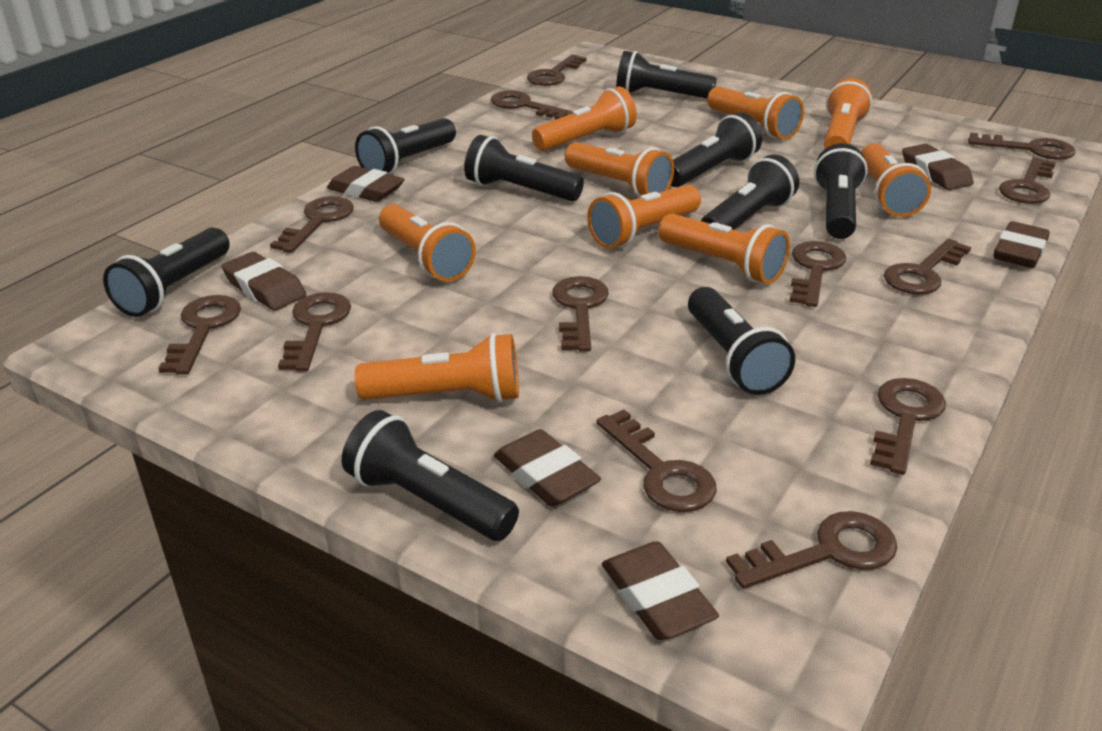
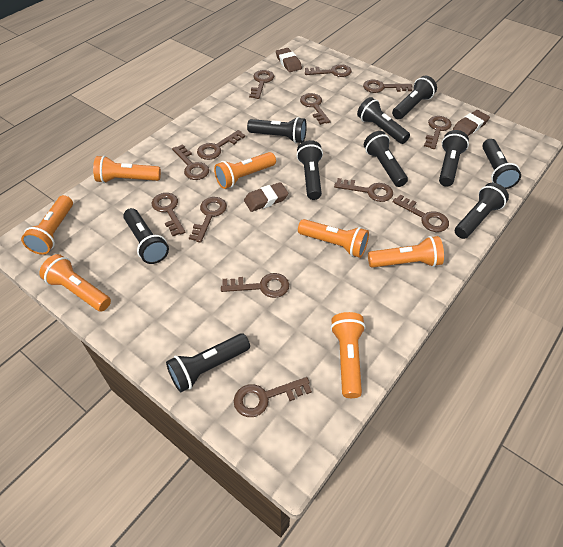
black flashlight: [103,228,230,317] [342,410,519,541] [355,118,456,174] [464,135,584,201] [616,51,717,98] [671,112,762,187] [688,287,795,395] [701,155,799,230] [814,143,868,239] = 9 -> [123,208,169,264] [166,333,250,392] [247,117,307,143] [296,140,323,200] [357,97,410,144] [364,131,408,187] [392,76,437,119] [439,130,469,186] [455,183,509,239] [482,139,521,189] = 10
brown eraser: [222,252,306,311] [327,166,405,202] [494,429,601,507] [602,541,719,640] [902,144,974,190] [994,221,1050,268] = 6 -> [244,182,289,212] [276,48,302,72] [453,110,490,136] = 3
orange flashlight: [355,333,519,403] [379,204,476,282] [532,87,637,151] [565,142,674,198] [587,185,701,249] [658,214,790,284] [707,86,804,139] [824,78,872,149] [861,143,931,217] = 9 -> [21,195,73,255] [39,254,111,312] [93,156,161,183] [214,152,276,189] [298,219,369,258] [330,312,366,398] [368,236,444,268] = 7

